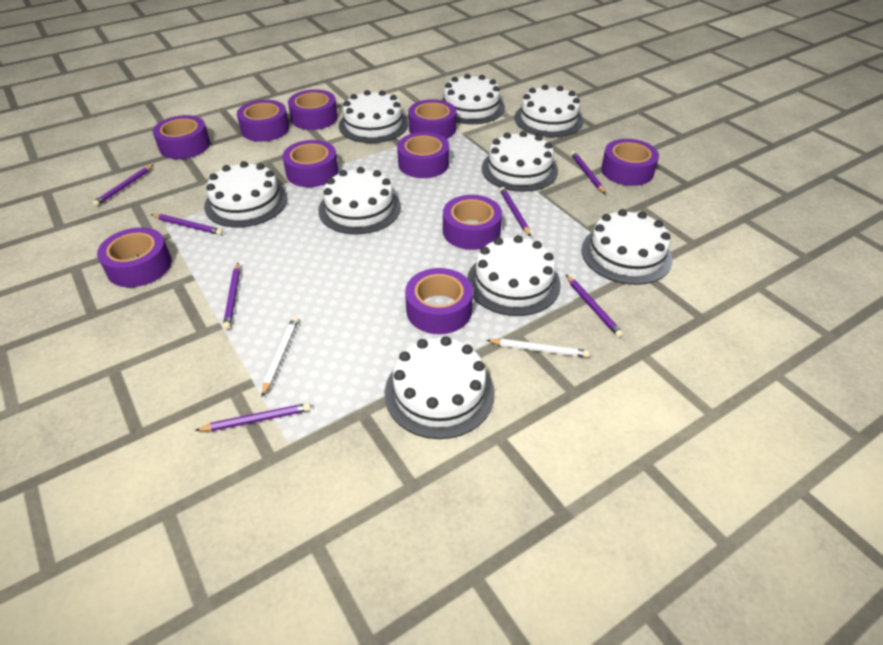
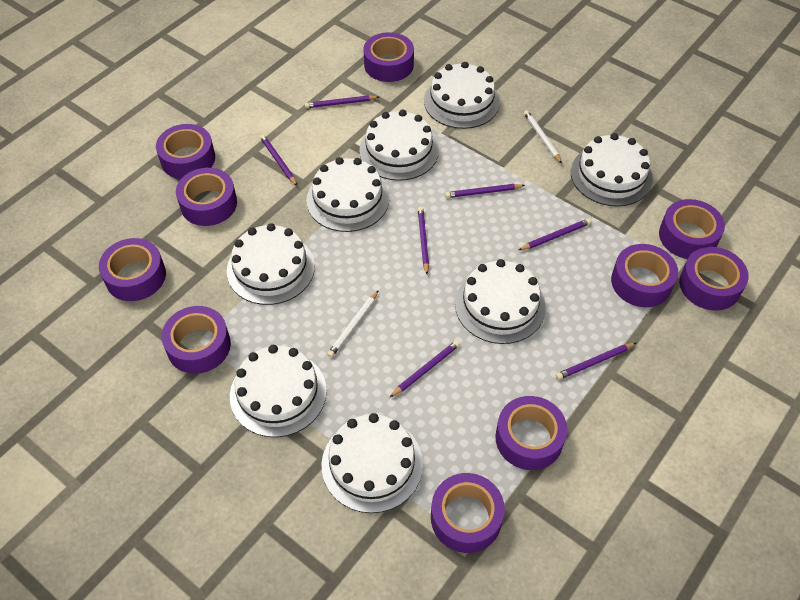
white cake: [204,161,287,227] [318,167,401,234] [339,90,408,143] [385,336,495,439] [442,74,505,124] [467,235,561,316] [482,131,558,192] [515,85,584,137] [581,209,673,285] = 9 -> [227,223,315,305] [230,345,327,437] [306,157,389,232] [321,413,423,513] [359,110,439,181] [424,62,500,129] [455,259,546,344] [571,133,653,206] = 8

